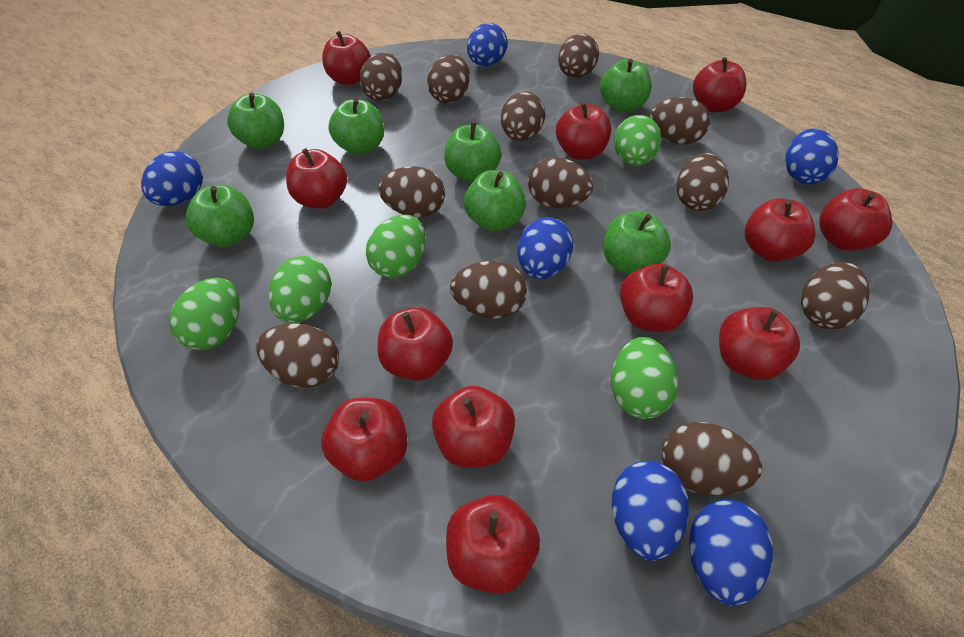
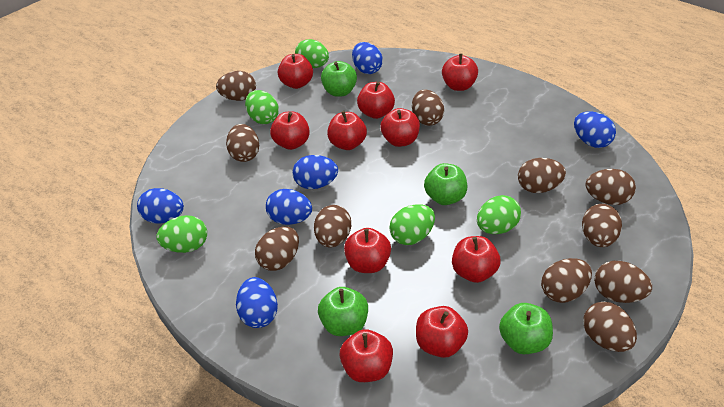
brown egg: [256,323,339,388] [359,52,402,101] [378,166,445,217] [427,55,470,103] [450,261,527,319] [501,92,545,141] [528,157,593,208] [558,34,599,78] [650,97,710,144] [662,422,762,496] [676,153,729,211] [801,262,870,329] = 12 -> [216,71,256,101] [226,124,259,162] [255,226,299,271] [314,205,351,247] [412,89,444,126] [518,158,566,193] [541,258,592,303] [582,204,622,247] [583,302,637,352] [585,169,636,205] [594,261,652,303] = 11
green apple: [186,185,254,247] [227,93,284,149] [328,98,384,155] [444,122,502,182] [464,170,526,231] [600,59,651,112] [603,212,671,275] = 7 -> [318,287,368,336] [321,61,357,97] [424,163,467,205] [499,303,553,354] = 4
red apple: [286,148,347,209] [321,398,408,482] [322,31,371,85] [378,307,453,381] [432,386,515,468] [446,495,540,594] [556,102,611,160] [620,263,693,332] [693,57,746,112] [719,307,800,380] [745,198,816,262] [819,188,892,251] = 12 -> [270,112,310,150] [278,54,313,89] [327,111,367,150] [340,329,393,382] [344,228,391,273] [357,82,395,119] [380,108,420,147] [416,306,468,358] [442,53,478,91] [452,236,501,283] = 10

